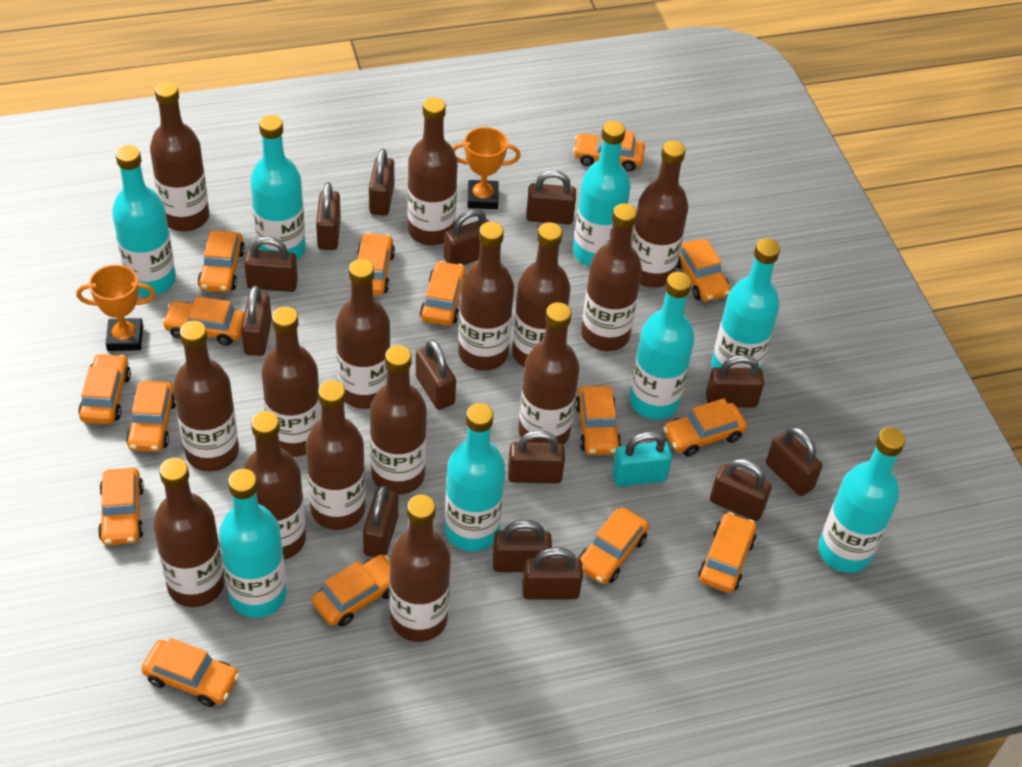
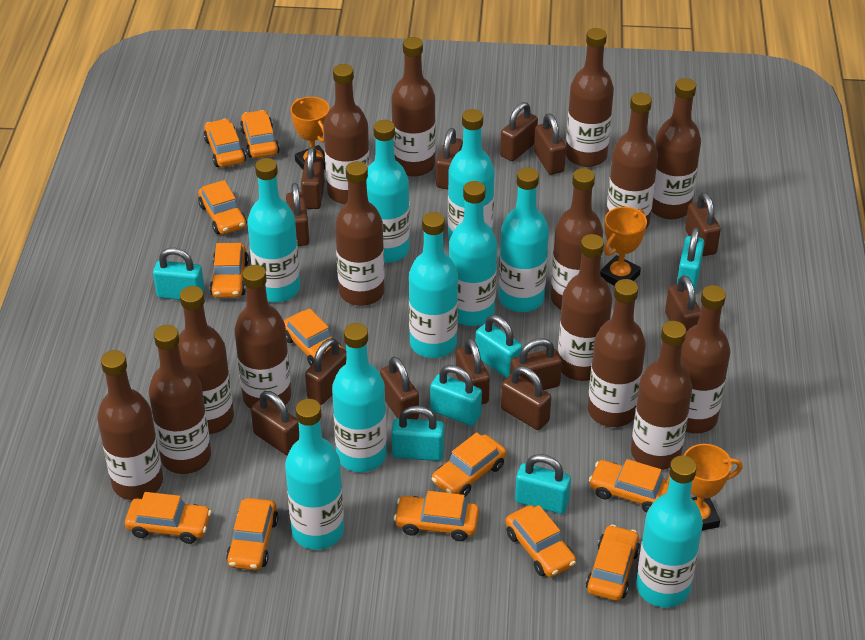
brown padlock: [241,286,272,356] [244,237,298,292] [316,182,341,250] [363,485,398,557] [369,149,394,216] [416,339,456,410] [444,209,489,265] [493,520,552,572] [508,430,565,484] [522,547,583,599] [526,170,576,225] [706,355,764,408] [710,459,772,521] [766,427,823,496] = 14 -> [251,391,299,456] [286,183,309,246] [301,147,325,209] [305,338,347,405] [380,357,419,419] [436,128,463,189] [456,338,490,404] [500,102,538,161] [501,366,551,430] [510,338,562,390] [534,113,566,175] [665,275,701,332] [685,192,721,256] = 13
orange car: [78,353,131,424] [98,468,144,545] [126,381,176,452] [141,638,240,707] [162,296,245,346] [198,230,245,293] [312,554,390,627] [357,233,395,295] [420,261,466,326] [573,128,645,171] [575,386,621,455] [578,508,649,584] [663,398,747,457] [676,239,731,302] [698,512,756,593] = 15 -> [125,492,211,544] [198,180,247,234] [204,119,246,167] [210,243,249,298] [226,498,278,570] [240,110,280,158] [283,308,343,366] [394,491,479,541] [432,432,506,497] [505,505,576,578] [586,525,640,601] [589,459,669,512] = 12
orange trophy: [76,264,156,351] [452,127,521,209] = 2 -> [290,97,330,170] [600,207,647,286] [667,444,743,531] = 3
turquoise bottle: [112,145,176,296] [219,469,287,618] [250,115,306,260] [445,403,505,552] [573,121,631,266] [629,272,695,419] [711,238,780,369] [818,427,905,573] = 8 -> [247,158,300,302] [285,399,344,550] [332,323,387,472] [366,120,410,263] [409,212,458,358] [448,109,495,240] [449,181,497,326] [498,168,549,312] [636,455,703,607] = 9
turquoise padlock: [612,432,672,487] = 1 -> [153,248,205,300] [392,406,444,461] [430,365,482,426] [475,315,522,378] [515,454,571,514] [677,228,704,290] = 6

